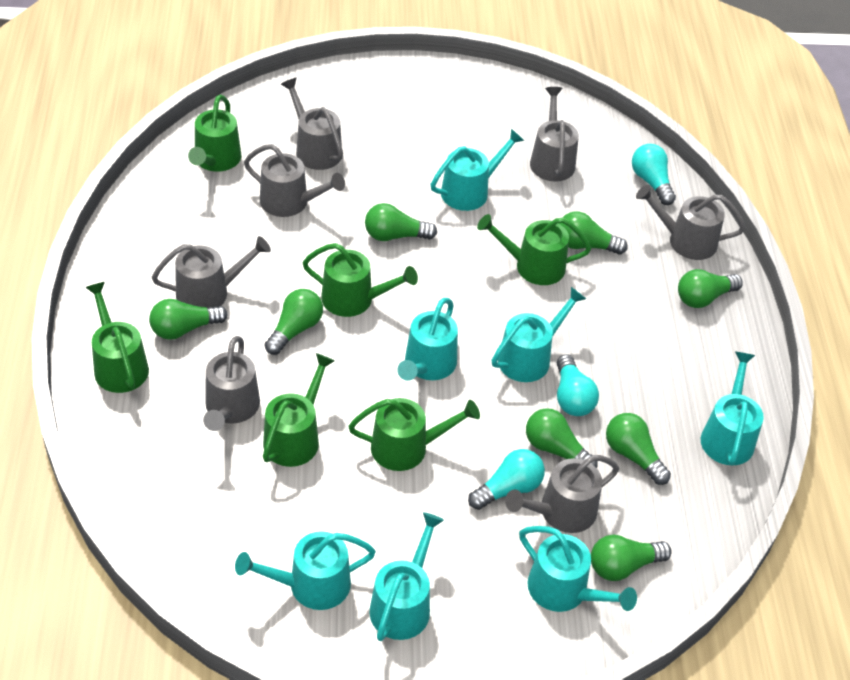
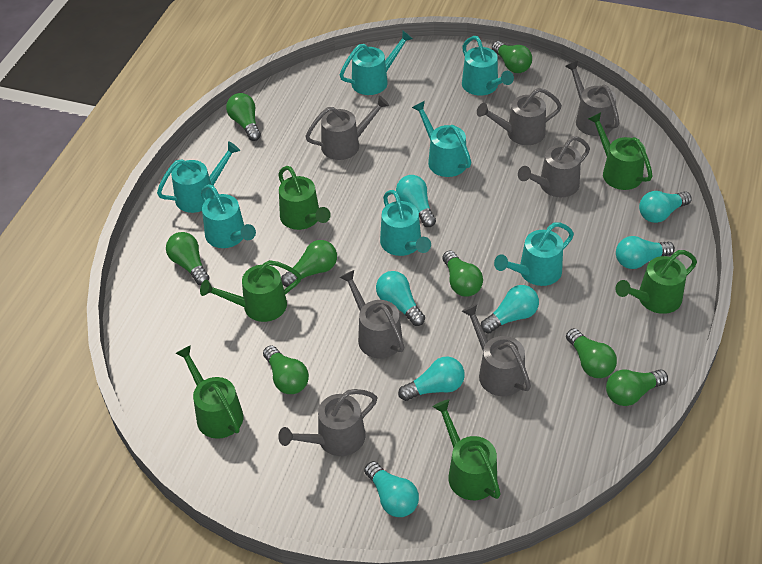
turquoise light bulb: [468,449,545,510] [557,354,599,416] [632,144,676,205] = 3 -> [364,461,419,517] [376,271,425,326] [396,175,436,227] [398,356,465,401] [481,285,539,334] [616,236,675,269] [639,191,692,223] = 7

